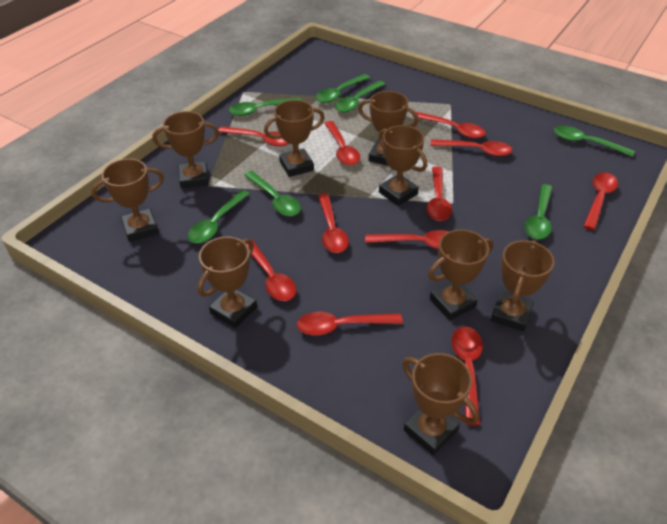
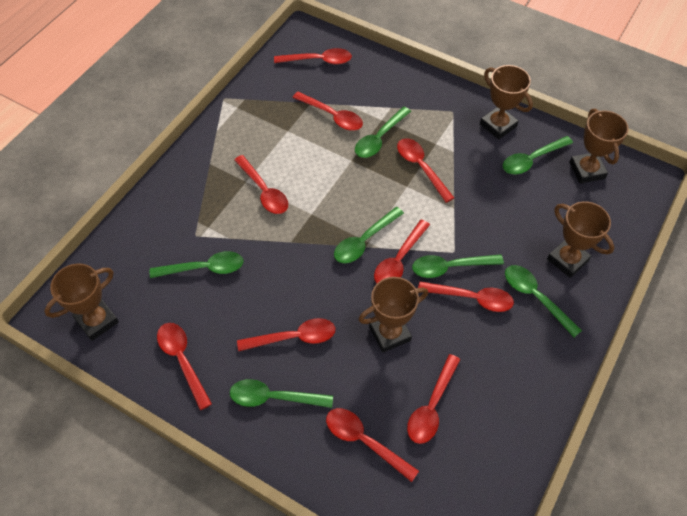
brown trophy: [91,159,164,242] [152,111,219,188] [197,236,257,328] [264,100,325,177] [358,91,419,166] [378,125,427,206] [402,353,479,455] [428,229,493,320] [491,240,555,332] = 9 -> [44,264,119,341] [359,277,428,352] [480,65,533,139] [547,201,614,278] [569,108,629,183] = 5
red spoon: [218,126,290,147] [246,239,296,301] [297,312,403,336] [318,194,349,253] [324,121,360,165] [365,230,449,249] [412,112,486,138] [426,167,452,221] [430,139,513,156] [452,326,483,426] [584,172,618,230] = 11 -> [157,323,212,410] [234,155,288,214] [237,318,335,351] [274,48,352,65] [292,92,363,131] [326,408,419,482] [374,219,430,283] [397,138,454,203] [407,354,460,444] [418,281,514,312] = 10

